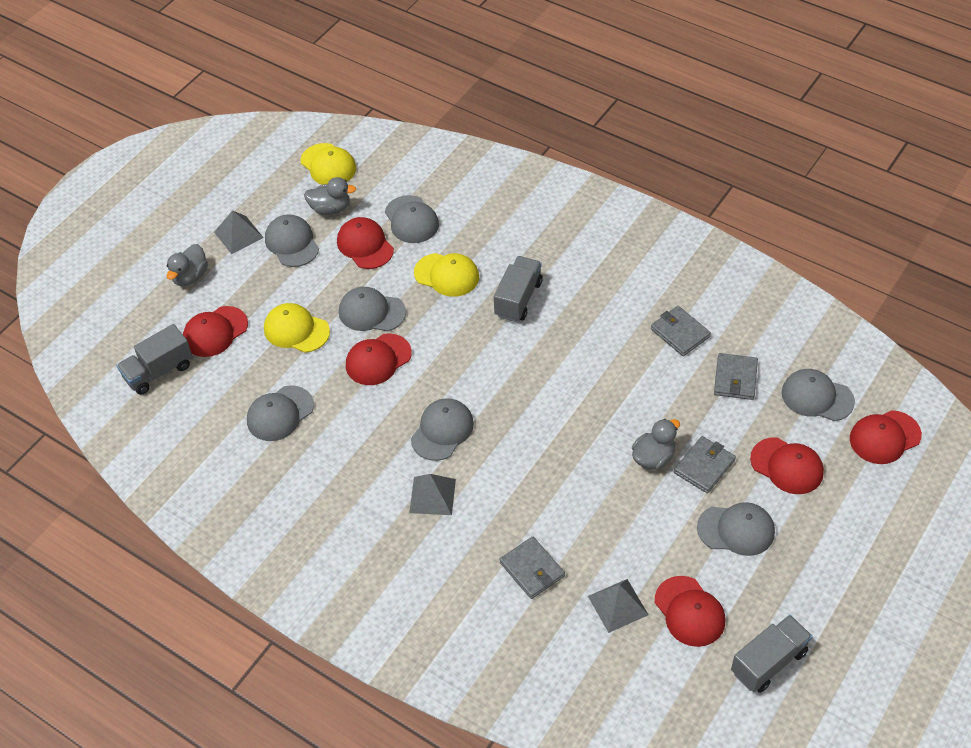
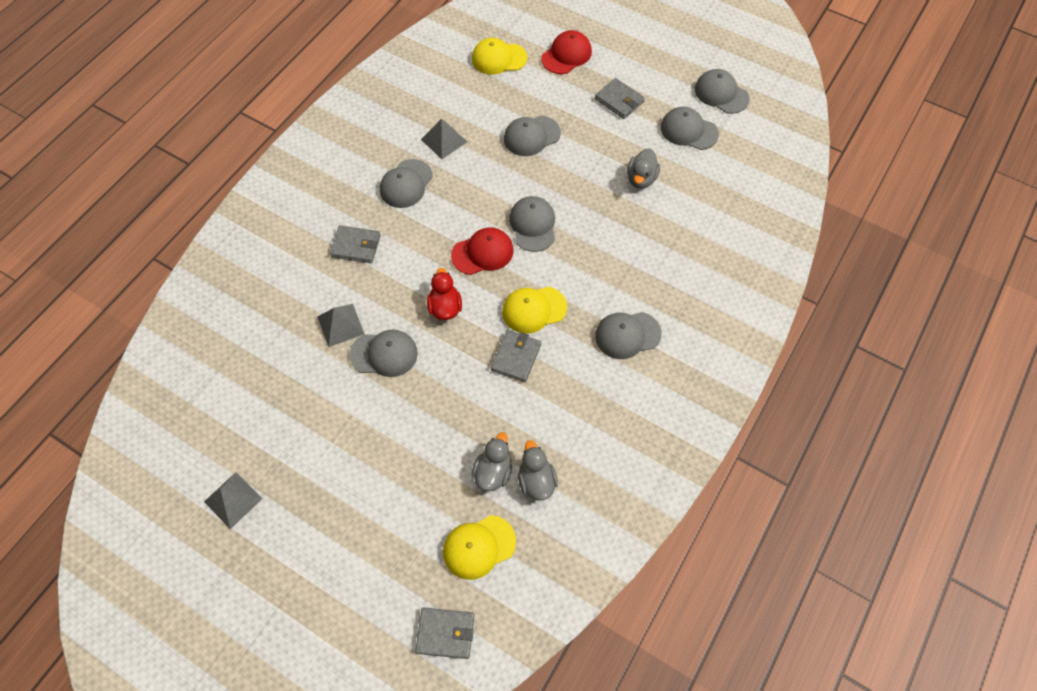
grey truck: [117,324,193,395] [494,256,543,322] [731,615,812,693] = 3 -> none = 0
red cap: [183,306,248,357] [337,217,394,269] [346,333,412,385] [655,576,725,647] [750,437,824,494] [850,410,922,464] = 6 -> [451,227,514,275] [541,30,592,74] = 2
red duck: none = 0 -> [427,268,462,320] = 1

